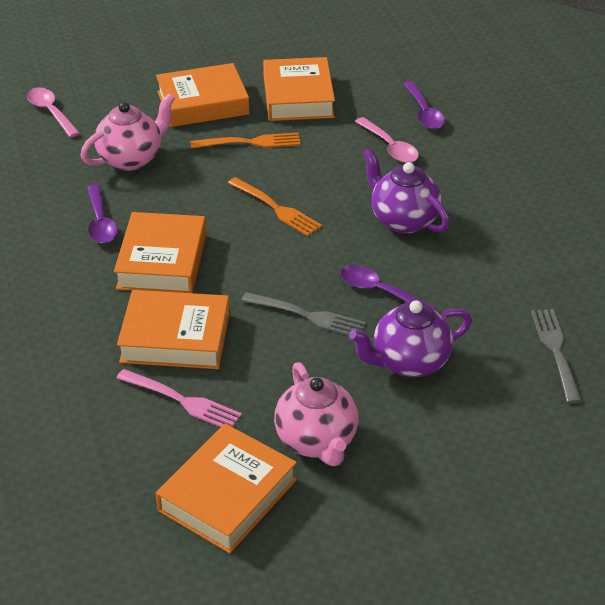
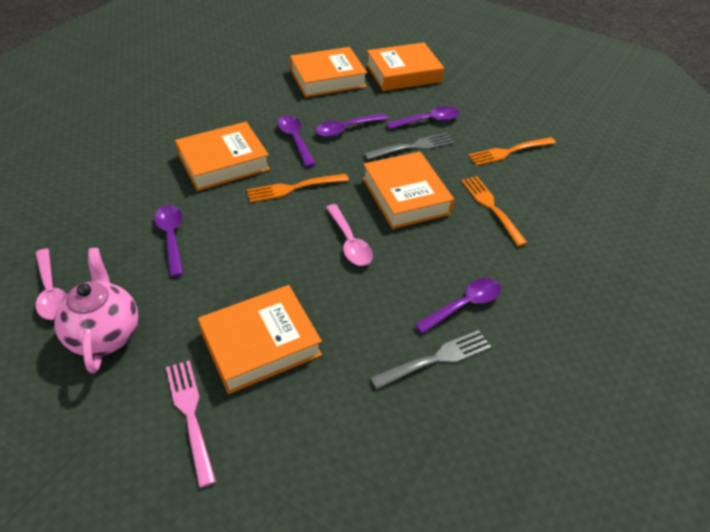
orange fork: [190,133,301,149] [228,177,322,236] = 2 -> [247,174,349,203] [461,176,527,247] [468,137,556,166] = 3
pink teapot: [80,93,175,171] [274,362,359,466] = 2 -> [54,248,138,373] = 1
purple spoon: [87,184,118,243] [340,265,437,311] [404,81,445,129] = 3 -> [154,205,183,277] [278,115,315,167] [315,113,387,137] [386,106,460,129] [414,278,501,334] = 5
purple teapot: [349,300,472,377] [363,148,450,234] = 2 -> none = 0

